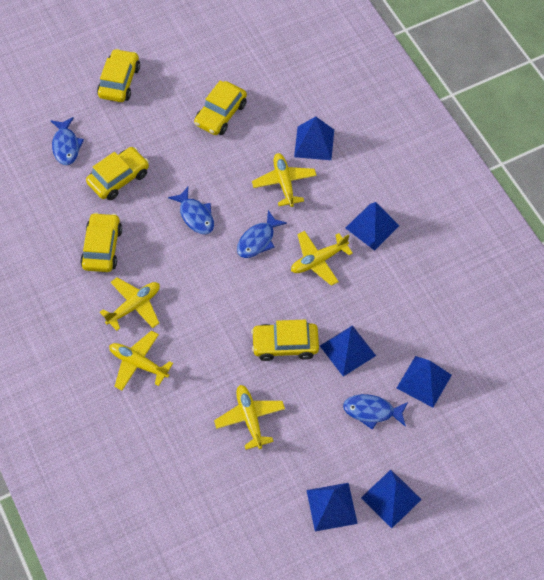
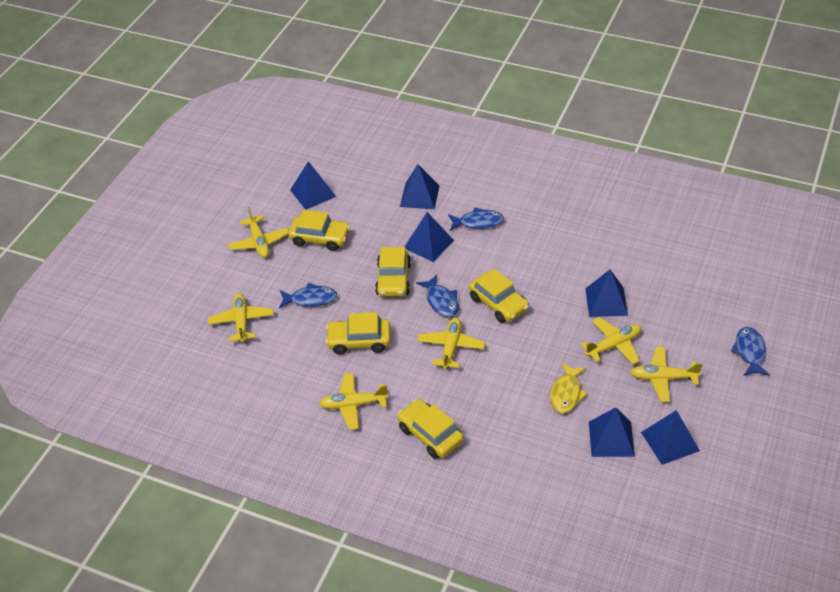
yellow fish: none = 0 -> [550,362,588,413] = 1
yellow plane: [100,277,160,331] [109,331,173,390] [214,385,285,450] [252,153,317,207] [291,231,353,286] = 5 -> [208,293,274,343] [228,207,289,258] [319,373,388,430] [417,317,485,370] [580,317,641,365] [631,347,703,402] = 6

